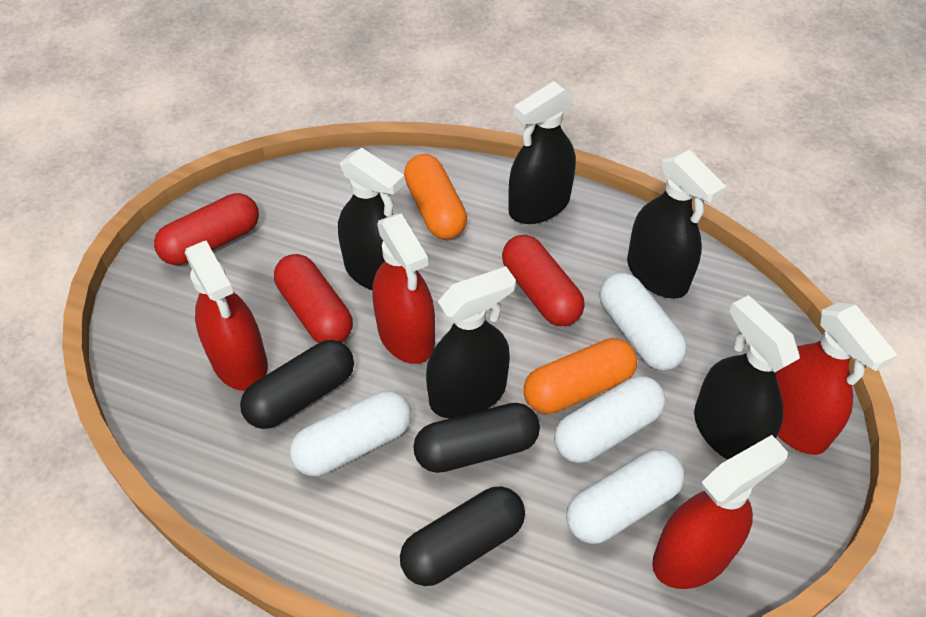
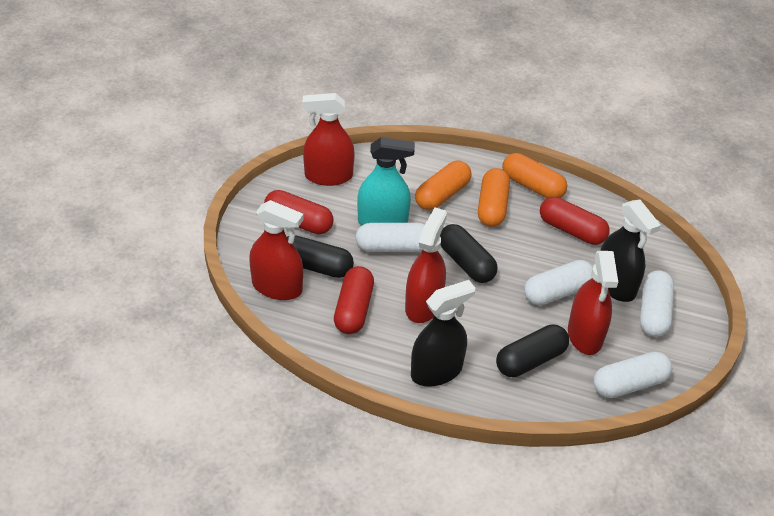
black spray bottle: [338,148,405,290] [426,266,516,418] [508,81,576,224] [627,150,727,299] [694,295,800,460] = 5 -> [411,280,476,387] [600,200,661,302] = 2
orange capsule: [404,154,467,239] [524,338,637,414] = 2 -> [415,161,472,210] [478,168,510,227] [502,153,567,198] = 3
turquoise spray bottle: none = 0 -> [357,137,415,225] = 1

